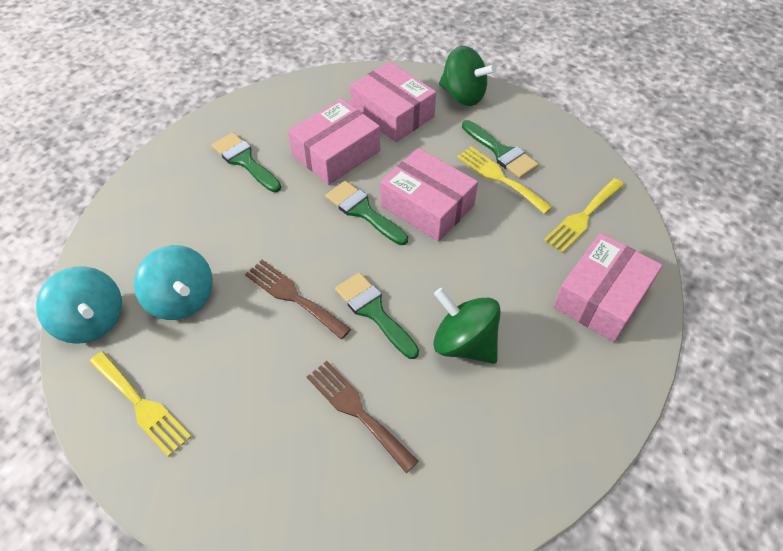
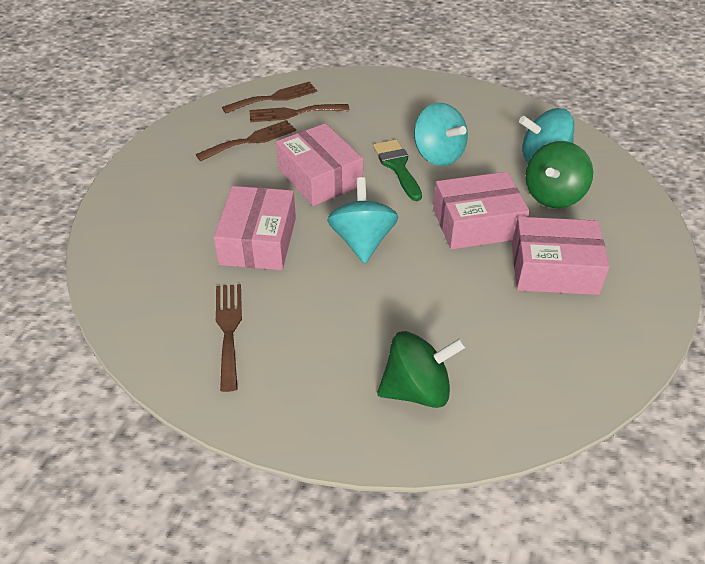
brown fork: [245,260,351,339] [307,361,419,473] = 2 -> [196,120,296,161] [216,284,242,392] [222,82,317,113] [249,104,349,122] = 4
green brush: [212,133,281,192] [325,181,408,245] [335,272,419,359] [462,120,539,179] = 4 -> [373,139,422,201] = 1
turquoise spinning top: [36,267,122,344] [134,245,213,320] = 2 -> [327,177,398,264] [414,103,468,166] [519,108,574,163] = 3
yellow fork: [90,352,191,457] [457,147,553,214] [544,178,624,253] = 3 -> none = 0

